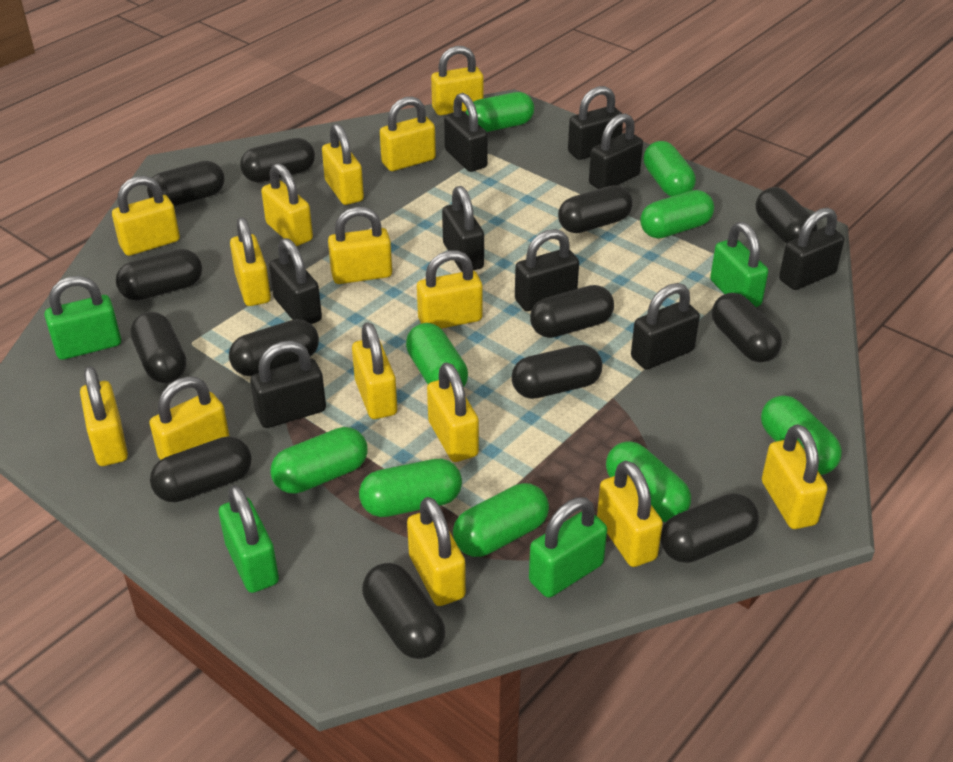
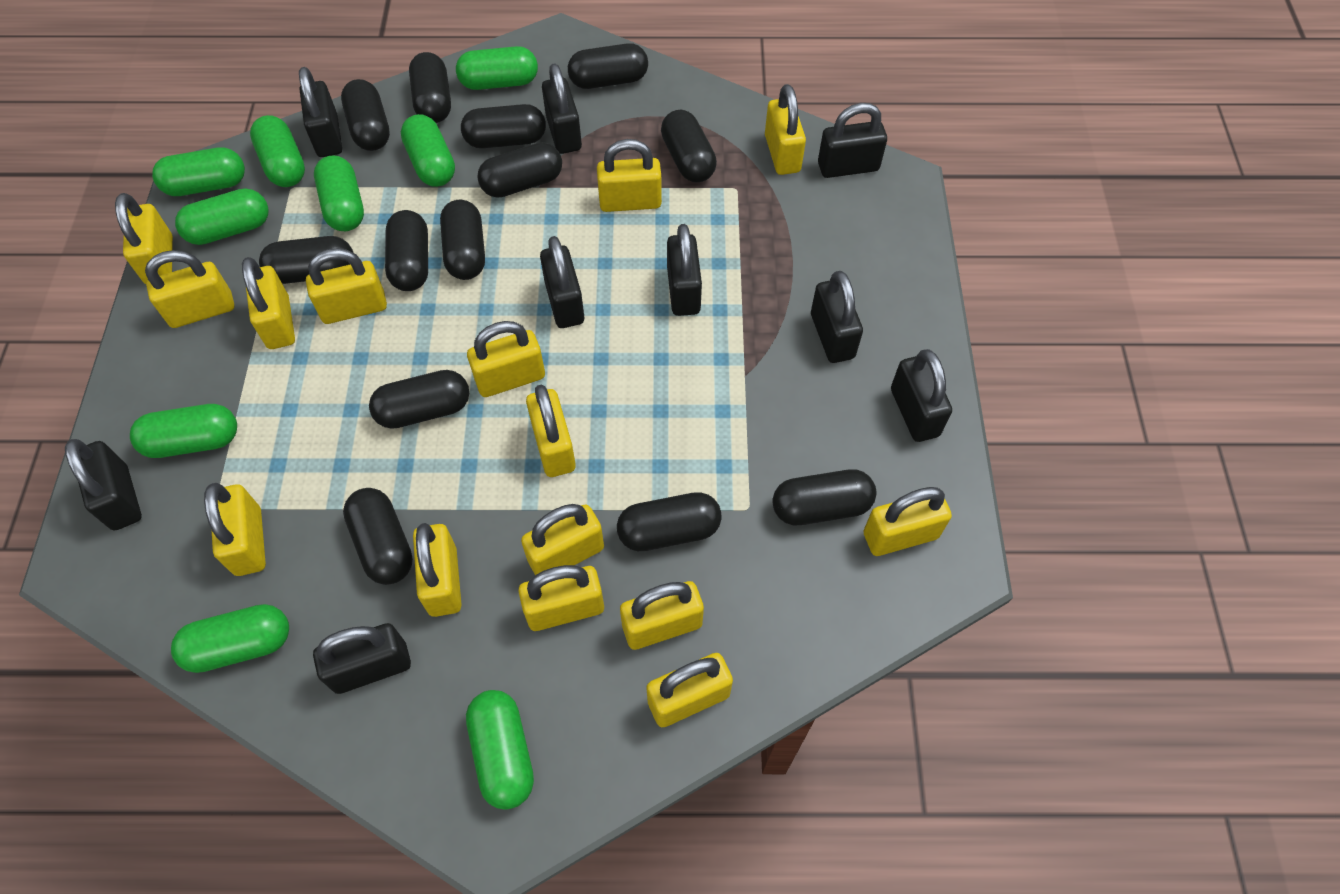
green padlock: [45,276,121,360] [219,485,279,593] [529,497,607,598] [710,222,768,307] = 4 -> none = 0

